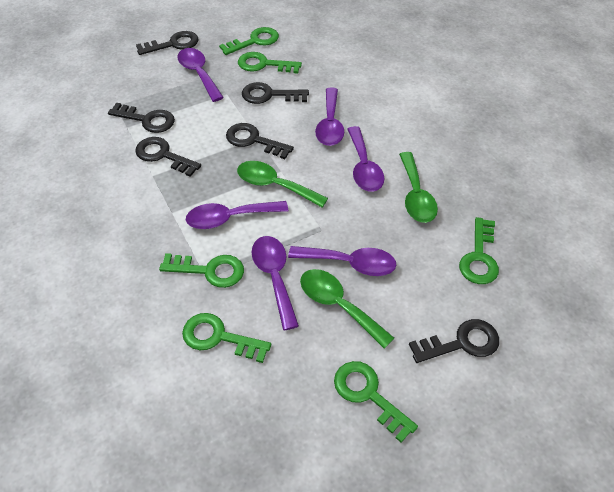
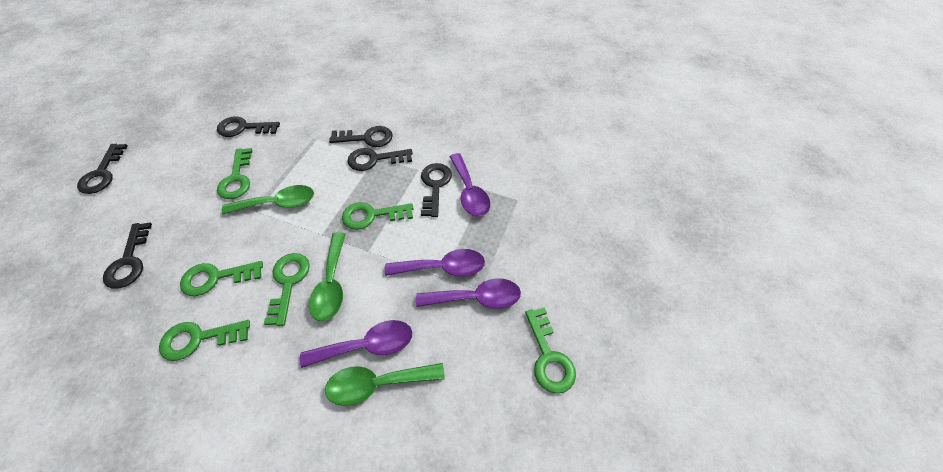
purple spoon: [178,48,224,102] [186,201,288,229] [251,236,299,330] [288,246,397,276] [315,87,344,146] [347,126,384,192] = 6 -> [300,320,412,368] [385,249,485,276] [416,278,521,309] [449,153,490,216] = 4

